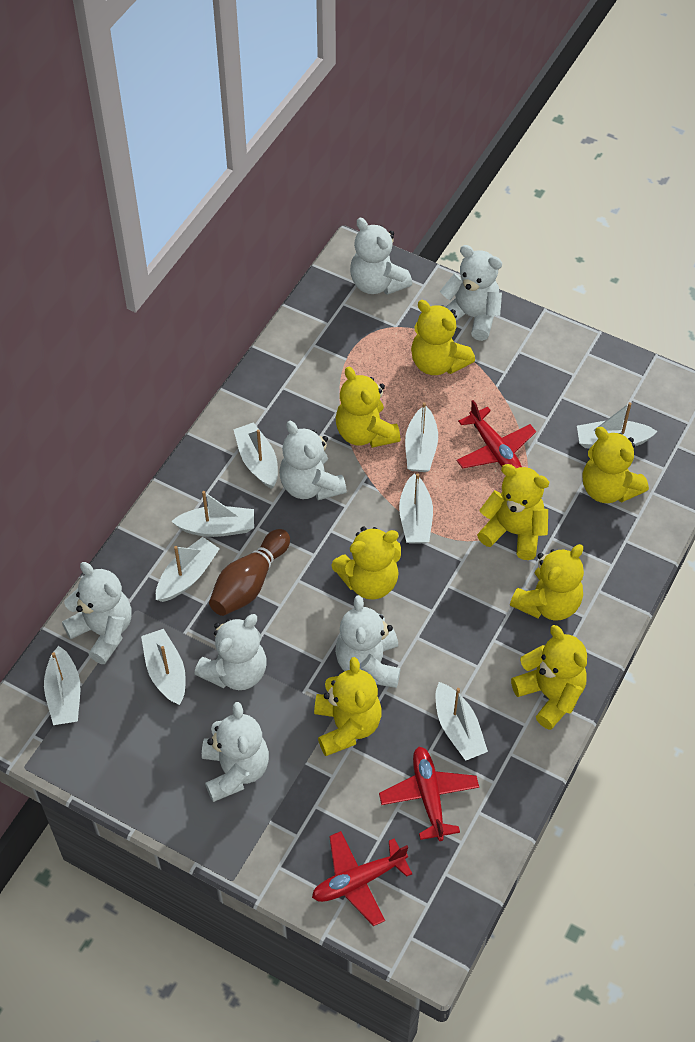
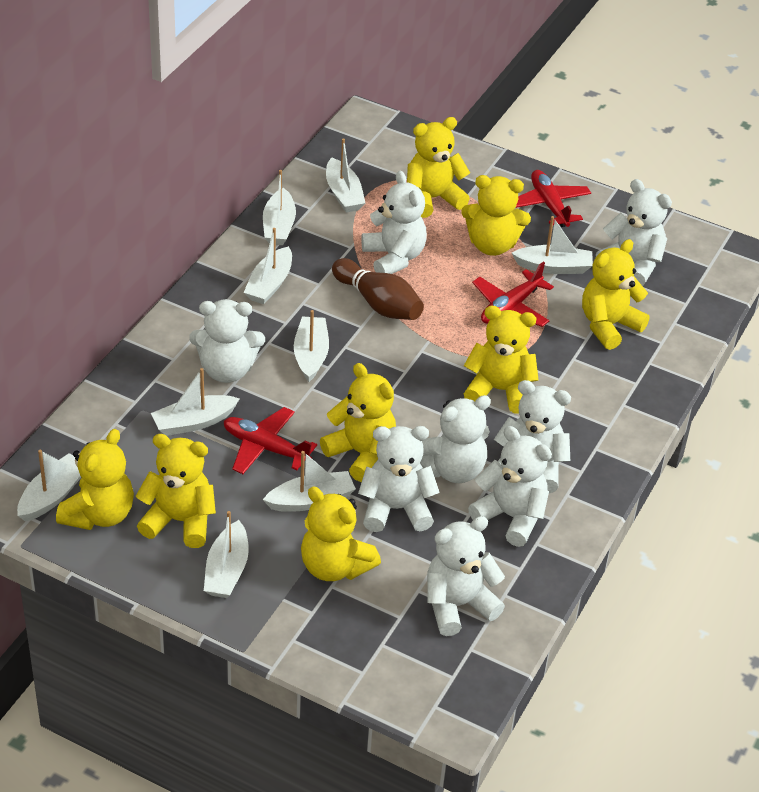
white teddy bear: [62,562,131,664] [194,614,267,690] [202,702,269,802] [279,421,347,500] [335,595,400,688] [350,218,412,295] [440,245,502,341] = 7 -> [189,299,265,383] [358,426,440,532] [361,171,427,274] [420,395,491,483] [427,516,505,636] [468,426,552,547] [494,380,571,493] [596,179,672,286] = 8

